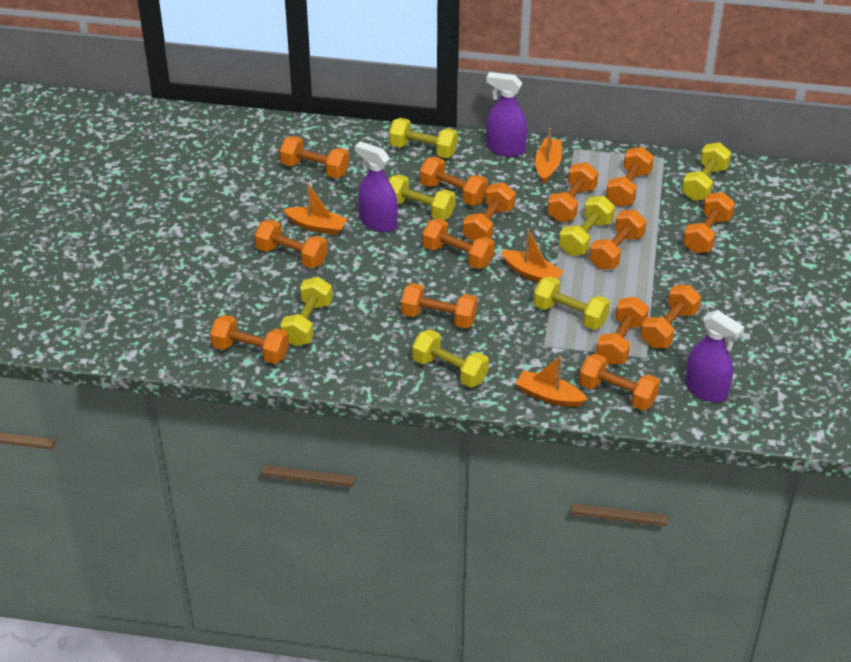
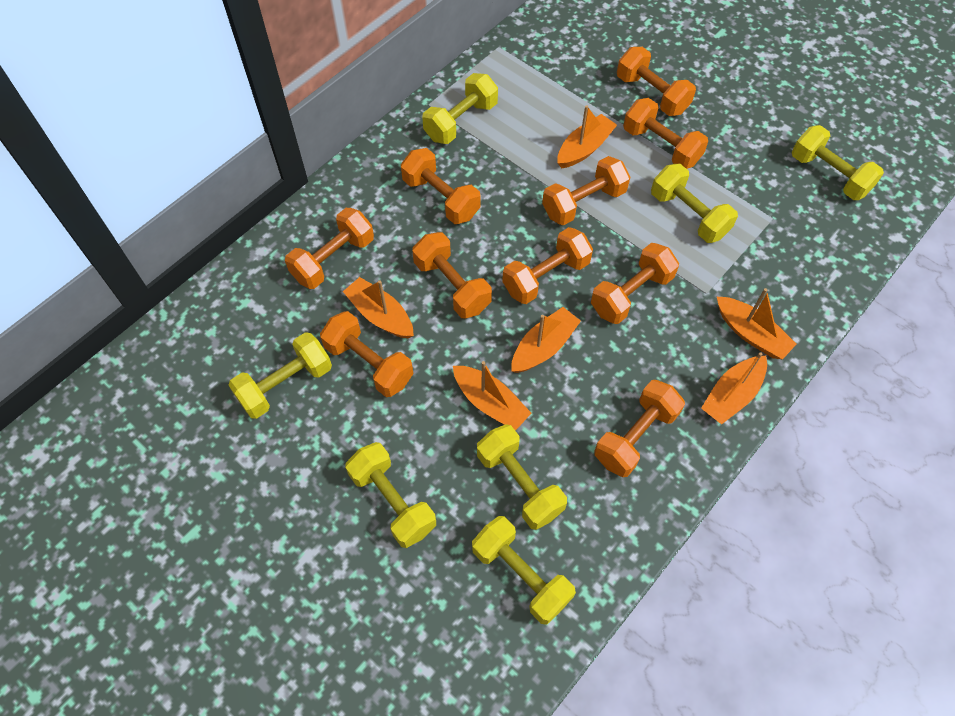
orange boat: [283,182,347,235] [501,228,564,282] [515,356,588,407] [535,128,562,184] = 4 -> [343,277,414,339] [453,361,531,431] [511,307,581,373] [558,105,617,168] [701,352,767,425] [717,288,797,359] = 6
orange dumbbell: [210,315,289,364] [255,219,328,268] [280,136,349,178] [401,283,477,329] [420,157,488,206] [422,218,495,269] [463,183,516,242] [547,162,599,222] [579,353,660,411] [589,210,647,270] [596,297,649,365] [606,147,654,207] [641,285,701,348] [683,192,735,253] = 14 -> [285,208,374,289] [320,311,414,397] [401,148,481,224] [412,232,492,319] [502,227,593,304] [542,156,630,225] [591,243,679,324] [594,380,685,477] [617,47,696,116] [623,98,708,169] = 10
purple spray bottle: [355,141,398,232] [486,72,527,157] [685,310,745,402] = 3 -> none = 0

